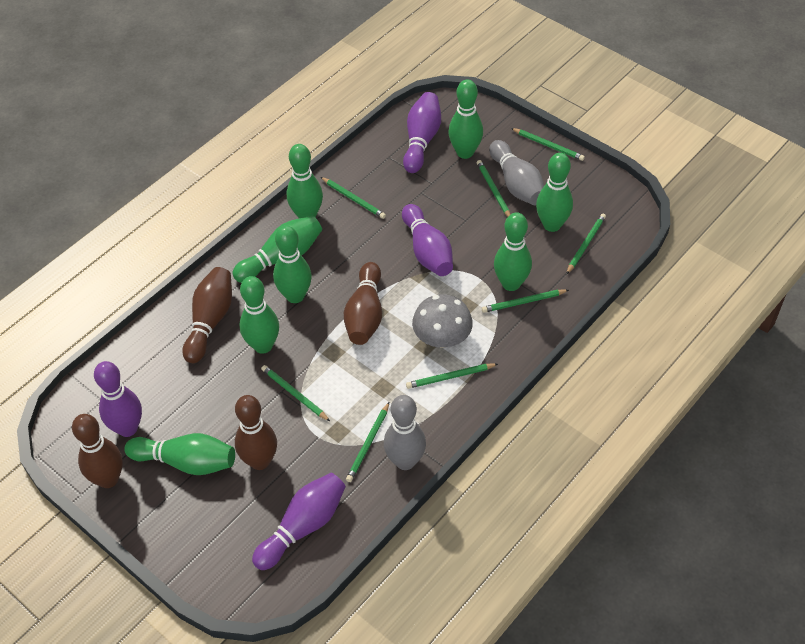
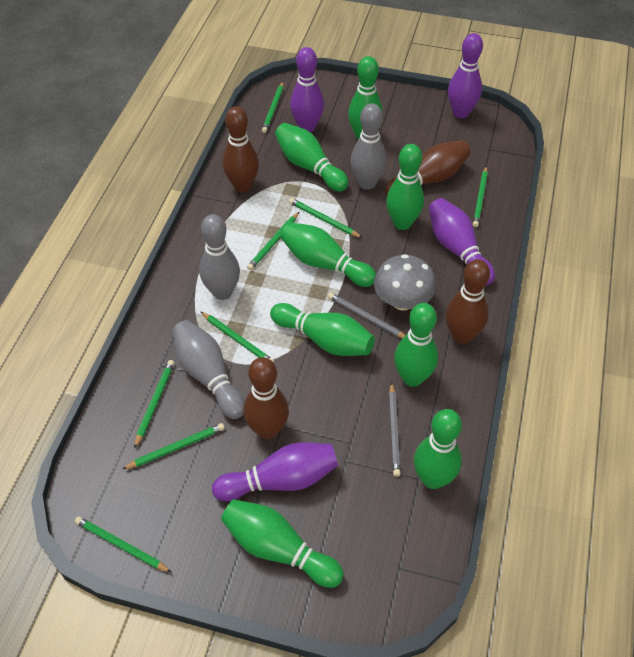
grey bowling pin: [384,395,426,470] [489,140,544,205] = 2 -> [172,320,245,419] [199,214,240,300] [350,103,387,190] = 3
grey pencil: none = 0 -> [328,293,406,339] [389,382,401,477] = 2

